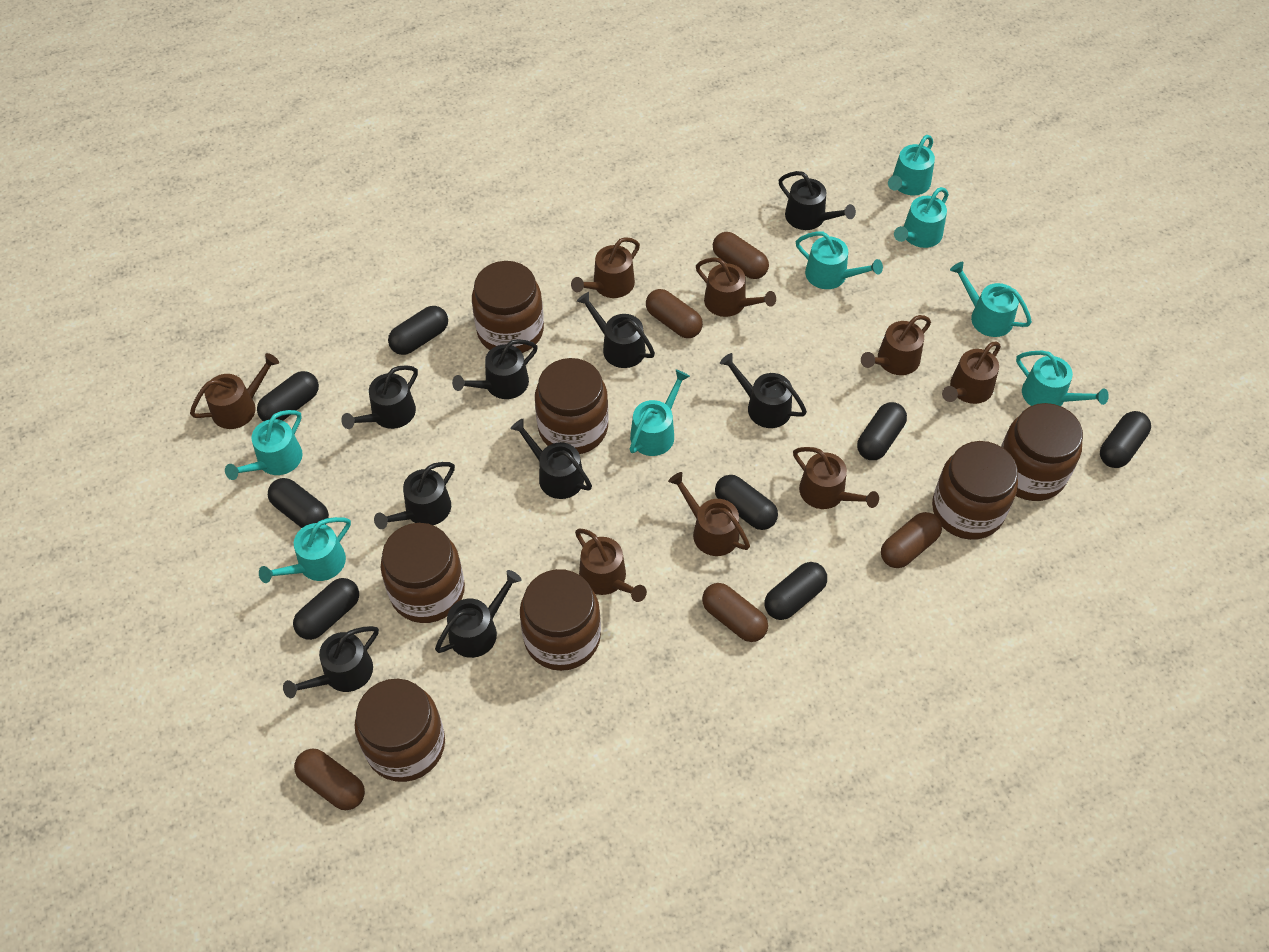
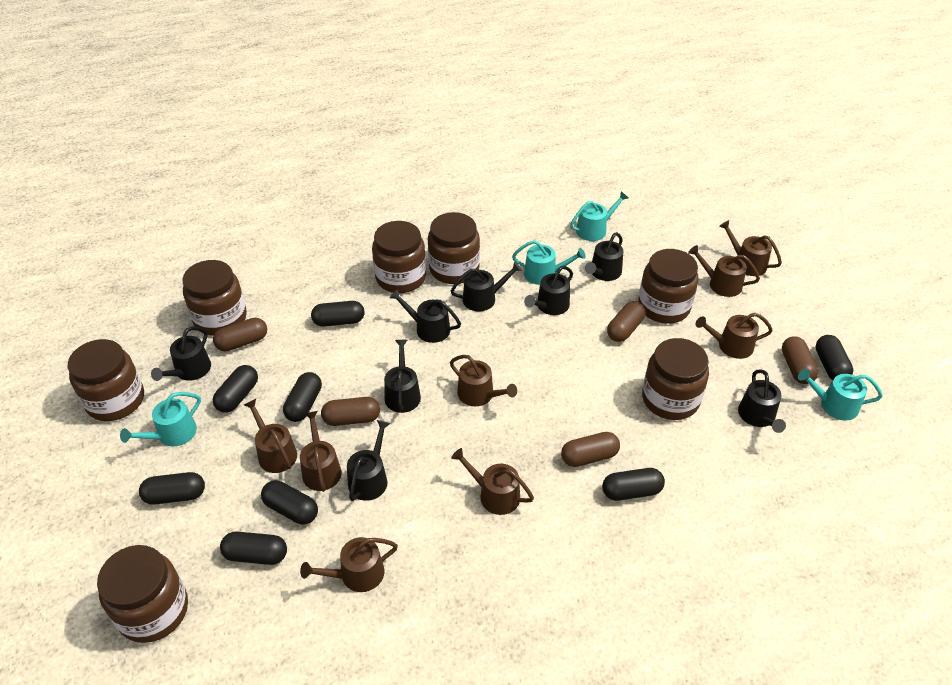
black watering can: [283,626,379,698] [341,365,418,429] [374,462,455,529] [435,570,522,658] [452,339,538,399] [510,419,592,499] [577,292,655,368] [720,353,807,428] [779,171,856,230] = 9 -> [151,327,211,381] [347,420,391,501] [384,340,421,413] [390,289,461,343] [451,262,522,311] [524,266,573,315] [585,232,623,281] [738,369,786,433] = 8
turquoise watering can: [225,410,303,480] [259,517,351,583] [630,370,690,456] [796,232,883,289] [888,135,935,195] [894,187,949,248] [950,262,1032,337] [1016,351,1109,406] = 8 -> [120,392,201,446] [512,240,586,285] [570,191,628,241] [798,369,883,421] = 4

